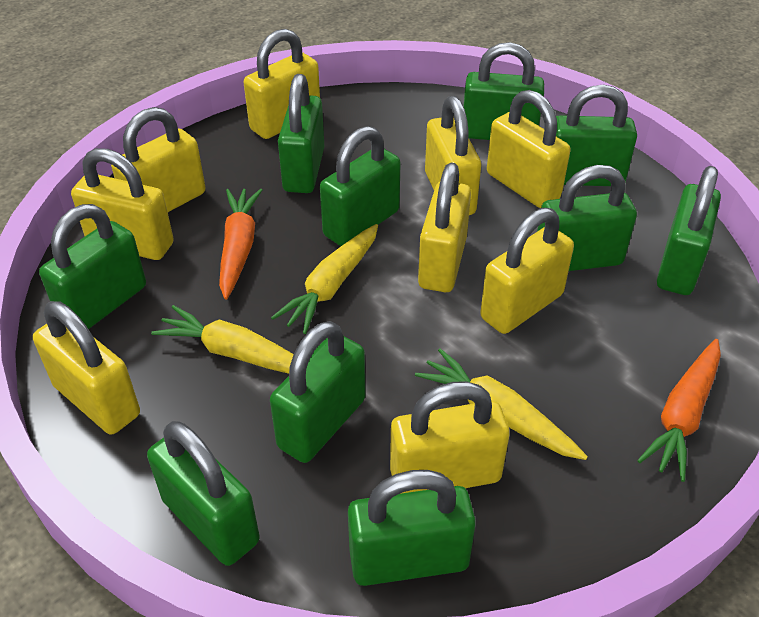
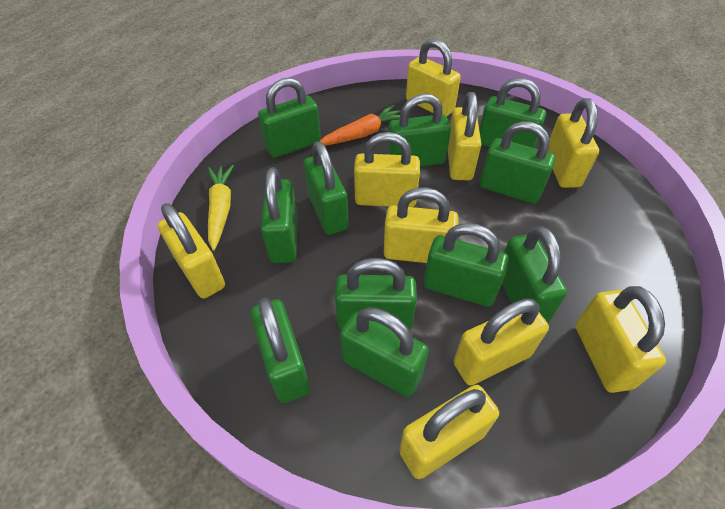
green padlock: [39,204,146,329] [147,421,260,566] [270,321,366,463] [278,74,324,193] [320,126,401,246] [348,470,476,586] [463,42,544,140] [537,165,637,271] [556,85,637,186] [657,166,721,295] = 10 -> [251,298,310,403] [258,77,321,158] [261,167,298,263] [304,141,349,235] [335,258,417,330] [340,307,429,397] [388,94,451,167] [424,223,509,307] [479,78,546,148] [480,121,555,204] [502,226,567,323] = 11
orange carrot: [219,189,262,300] [637,339,721,482] = 2 -> [319,105,401,146] = 1
yellow carrot: [151,305,294,374] [271,224,378,334] [415,348,588,460] = 3 -> [208,165,234,251] = 1

